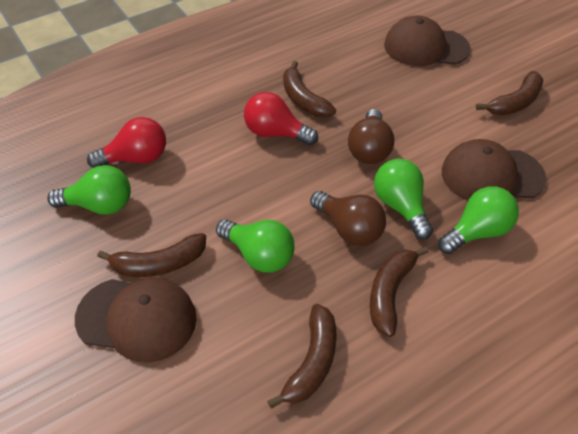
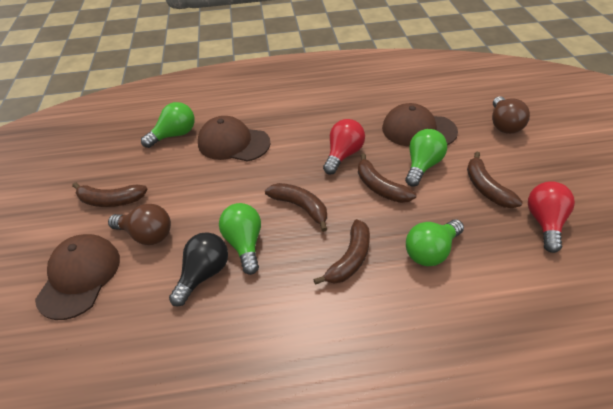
black light bulb: none = 0 -> [169,232,228,307] = 1

